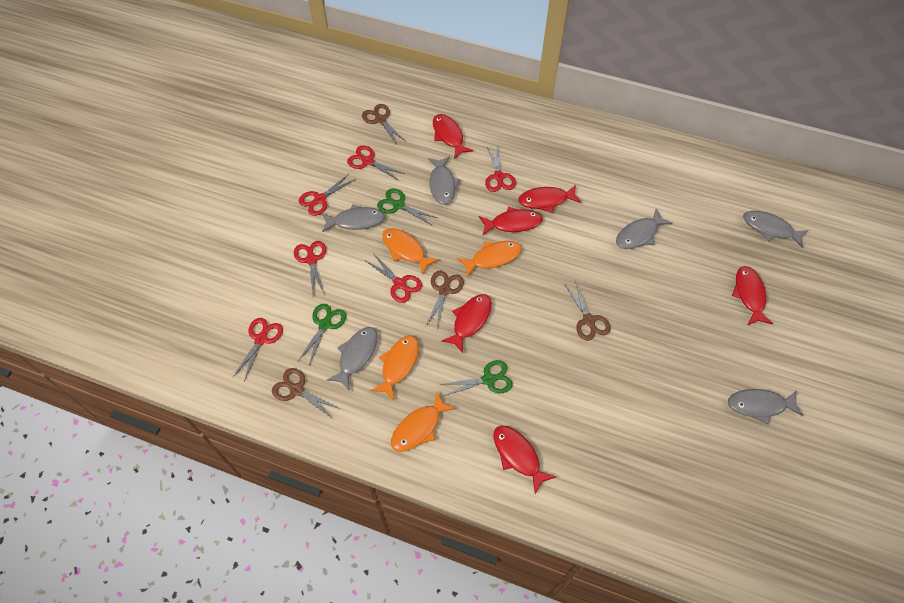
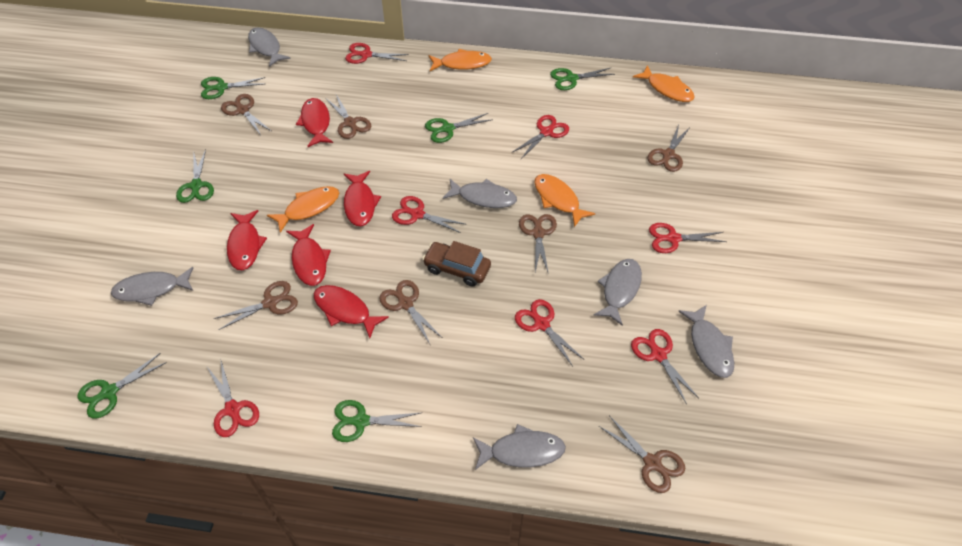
brown car: none = 0 -> [423,241,491,287] = 1
brown scissors: [272,368,340,417] [362,104,405,145] [426,271,464,329] [565,280,611,341] = 4 -> [214,281,298,330] [221,94,271,135] [326,94,371,139] [379,280,441,344] [519,214,557,274] [599,415,685,493] [647,125,691,172] = 7
green scissors: [298,304,346,365] [377,189,437,225] [440,360,513,396] = 3 -> [78,353,167,418] [176,149,214,203] [201,77,266,99] [332,400,423,442] [425,113,493,143] [550,68,615,90] = 6
red fish: [433,114,474,159] [441,294,492,353] [479,206,543,235] [493,425,556,494] [518,185,582,213] [732,266,773,325] = 6 -> [227,210,267,270] [286,224,331,286] [296,98,333,147] [314,285,389,339] [344,171,381,226] = 5
red scissors: [233,318,283,381] [294,241,326,294] [299,173,356,216] [347,145,404,181] [366,253,422,303] [485,146,516,192] = 6 -> [207,361,259,437] [345,43,409,64] [392,196,465,233] [513,115,569,159] [515,299,584,366] [631,329,699,404] [649,223,727,253] = 7

